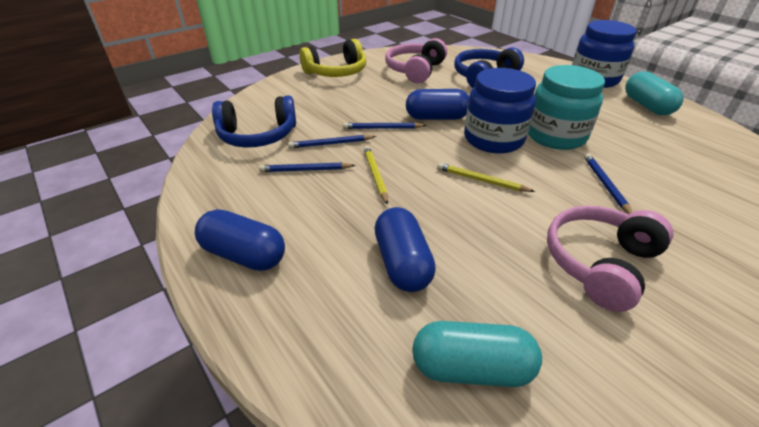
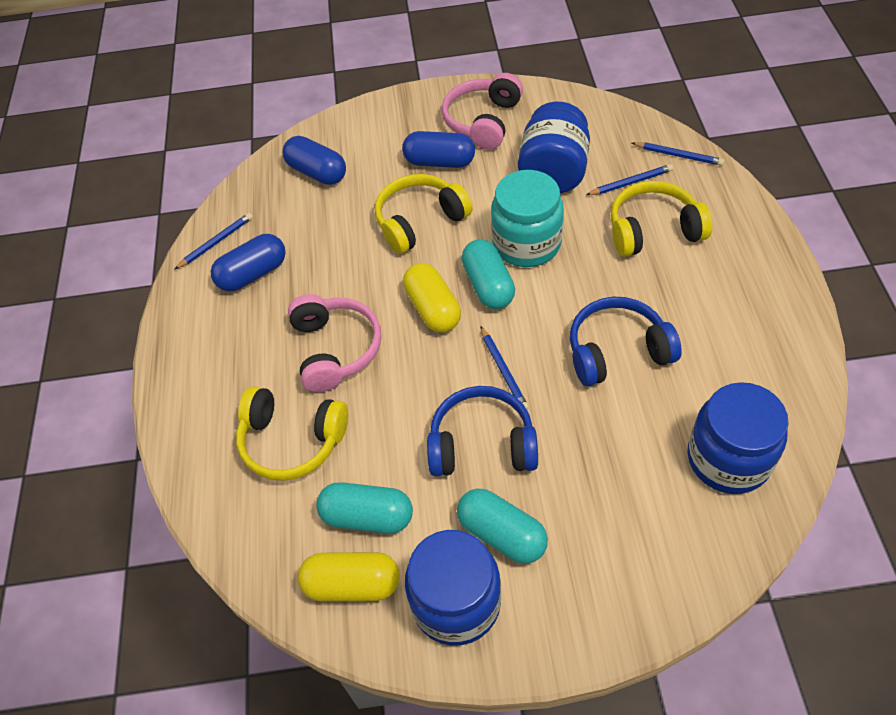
blue jar: [464,68,536,154] [572,20,637,88] = 2 -> [405,530,501,645] [518,101,590,193] [687,382,789,494] = 3
turquoise capsule: [412,321,542,387] [625,71,683,115] = 2 -> [316,482,413,534] [457,489,548,564] [462,239,515,309] = 3
yellow capsule: none = 0 -> [298,552,400,601] [403,263,461,332] = 2
yellow headphones: [299,39,366,77] = 1 -> [236,386,348,481] [375,174,473,254] [611,181,712,257] = 3
yellow pencil: [364,146,388,205] [437,163,535,192] = 2 -> none = 0

